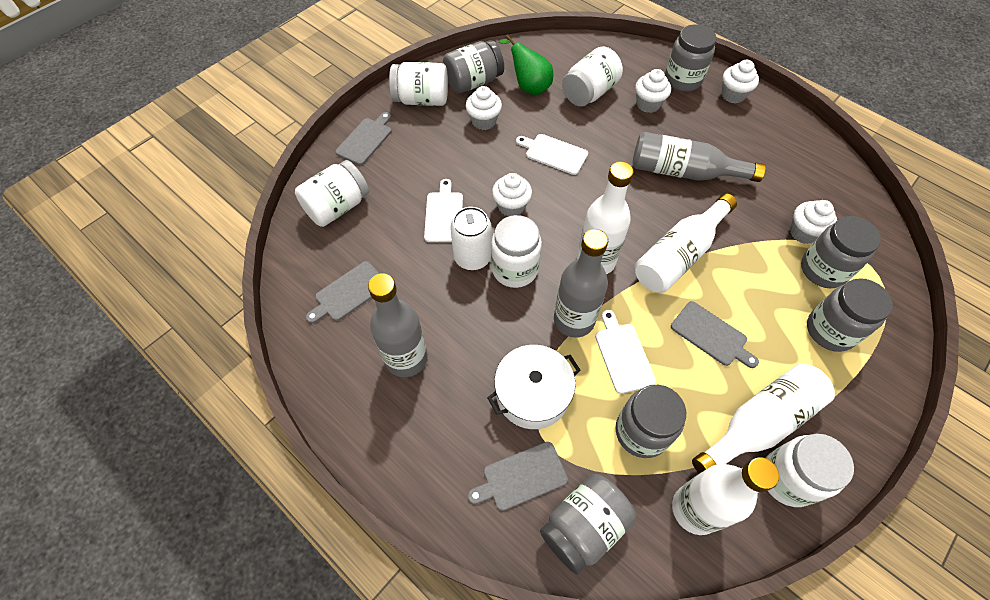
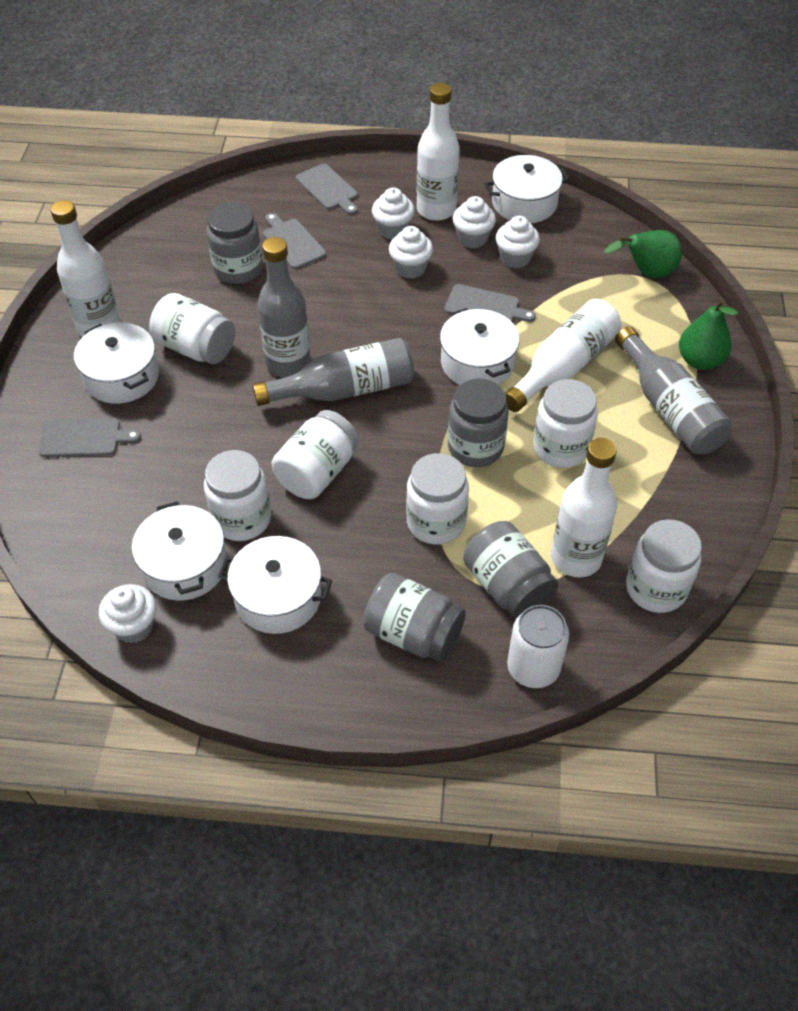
green pear: [499,34,553,95] = 1 -> [604,230,682,278] [679,299,738,370] = 2
grey jar: [443,40,504,93] [540,474,636,575] [615,385,686,458] [665,24,717,92] [801,216,881,288] [807,278,893,352] = 6 -> [207,203,263,284] [363,573,466,662] [448,379,508,467] [463,521,558,619] = 4
white cutting board: [424,179,463,242] [516,134,588,175] [595,310,656,394] = 3 -> none = 0
white jar: [295,160,369,227] [389,62,448,106] [491,215,542,288] [562,47,623,107] [766,434,854,507] = 5 -> [149,293,235,364] [204,450,271,541] [271,410,359,499] [406,453,469,545] [533,379,598,468] [626,519,702,613] = 6
white pot: [487,345,581,429] = 1 -> [74,322,159,404] [132,501,227,601] [218,536,332,634] [440,308,520,385] [485,155,569,223] = 5

